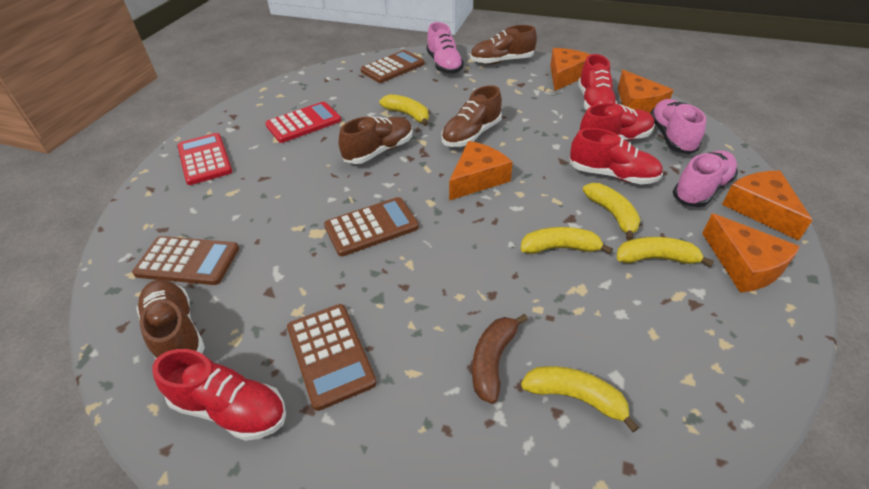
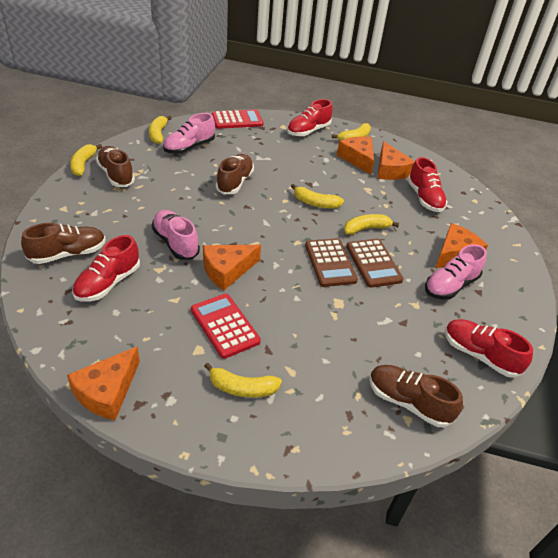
brown banana: [472,314,528,404] = 1 -> none = 0
brown calculator: [132,236,239,285] [287,304,377,411] [324,197,419,256] [360,50,425,83] = 4 -> [305,238,358,287] [346,239,404,288] = 2
yellow banana: [380,94,429,126] [520,227,613,254] [521,366,639,432] [583,183,640,241] [617,237,714,268] = 5 -> [70,144,102,176] [149,116,172,144] [204,362,282,398] [291,184,344,208] [332,123,371,141] [344,214,399,235] = 6

